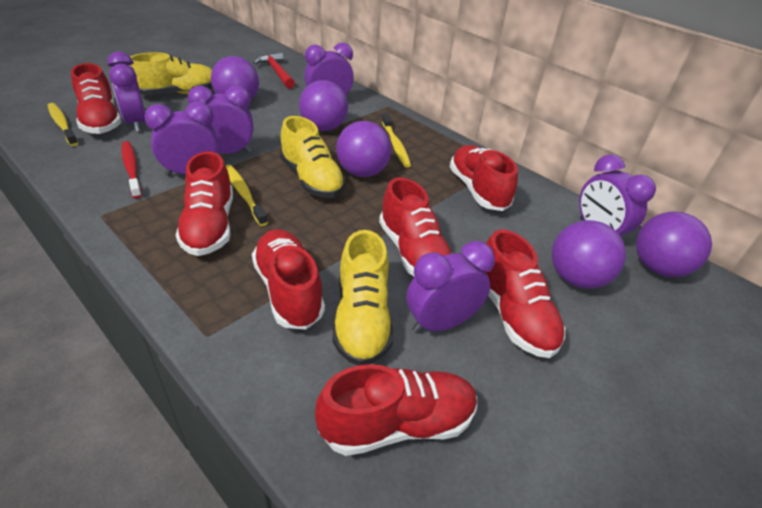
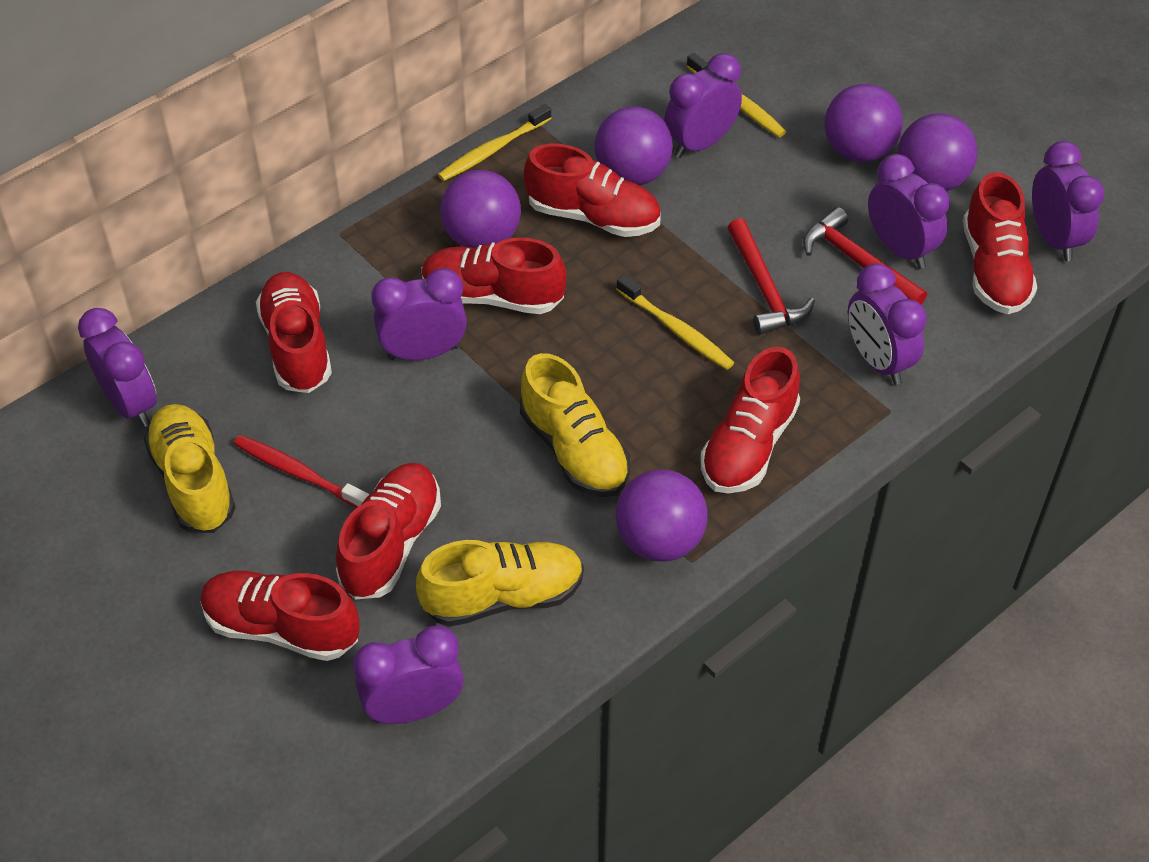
purple clock: [107,51,145,132] [144,101,218,176] [188,85,253,154] [304,43,354,95] [406,241,495,334] [579,155,656,236] = 6 -> [78,308,157,427] [353,625,464,724] [371,268,467,360] [664,53,742,158] [848,263,927,385] [868,154,950,269] [1032,141,1104,261] = 7
red hammer: [253,52,295,89] = 1 -> [727,218,815,335] [803,207,927,304] = 2

